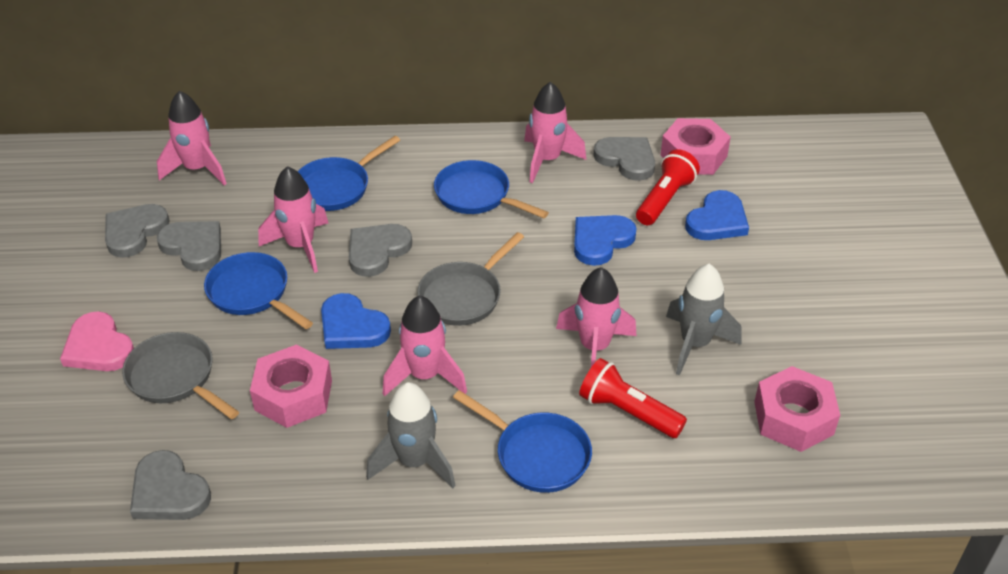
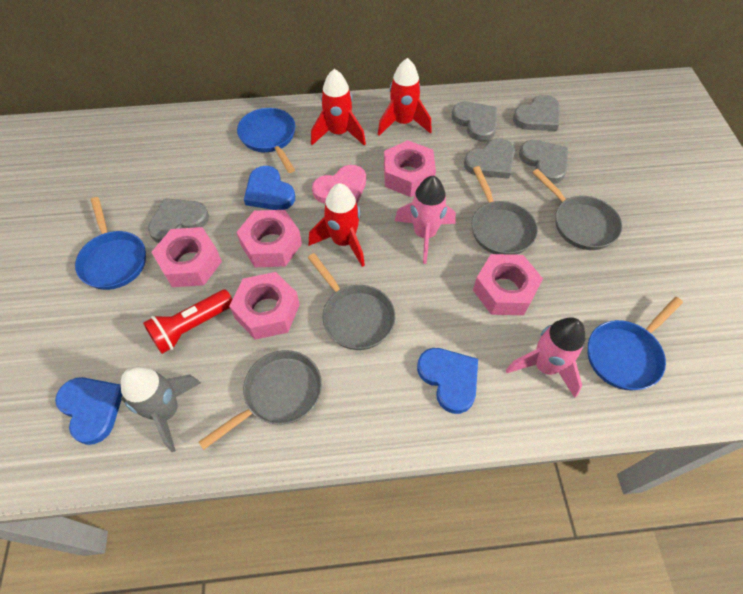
blue pan: [204,252,313,329] [298,136,400,211] [434,160,549,218] [453,390,592,493] = 4 -> [75,197,146,290] [237,108,295,173] [588,297,683,390] = 3
grey pan: [122,332,239,419] [417,232,524,326] = 2 -> [198,350,322,450] [308,253,395,350] [471,166,538,255] [532,169,622,250] = 4
grey rocket: [366,382,456,489] [666,264,742,376] = 2 -> [121,367,201,452] = 1
pink nut: [250,344,332,428] [661,118,731,175] [754,366,840,452] = 3 -> [152,227,222,287] [229,272,300,340] [236,210,302,267] [384,140,436,197] [473,254,543,315] = 5
pink rocket: [157,91,227,185] [258,166,329,273] [383,295,467,397] [524,82,586,183] [556,267,636,367] = 5 -> [395,176,456,264] [506,317,585,398] = 2
red flashlight: [579,358,687,438] [636,149,700,225] = 2 -> [143,290,233,354] = 1
red rocket: none = 0 -> [309,183,365,267] [311,69,366,146] [378,58,432,136] = 3

